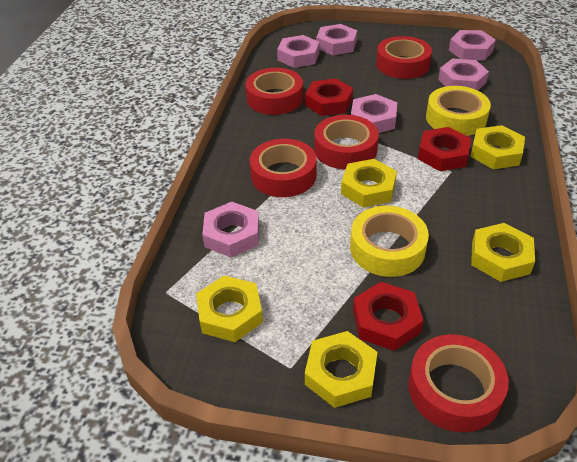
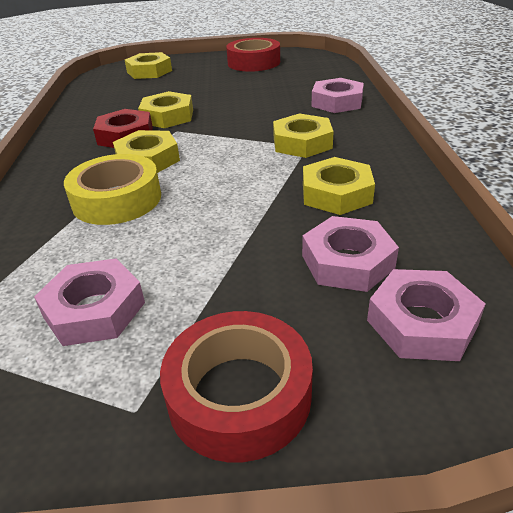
pink nut: [202,202,259,257] [277,35,320,68] [316,24,357,55] [351,94,397,133] [438,58,489,91] [449,30,496,61] = 6 -> [34,258,145,346] [302,216,399,292] [312,78,364,113] [367,269,486,361] = 4
red nut: [305,78,353,116] [353,282,424,351] [418,127,471,171] = 3 -> [93,109,153,148] = 1
red tape: [245,68,303,115] [249,139,317,197] [314,115,379,169] [376,36,432,79] [408,334,509,432] = 5 -> [160,311,313,462] [226,38,280,72] = 2
yellow tape: [350,206,429,277] [426,86,491,136] = 2 -> [64,154,161,225] = 1

